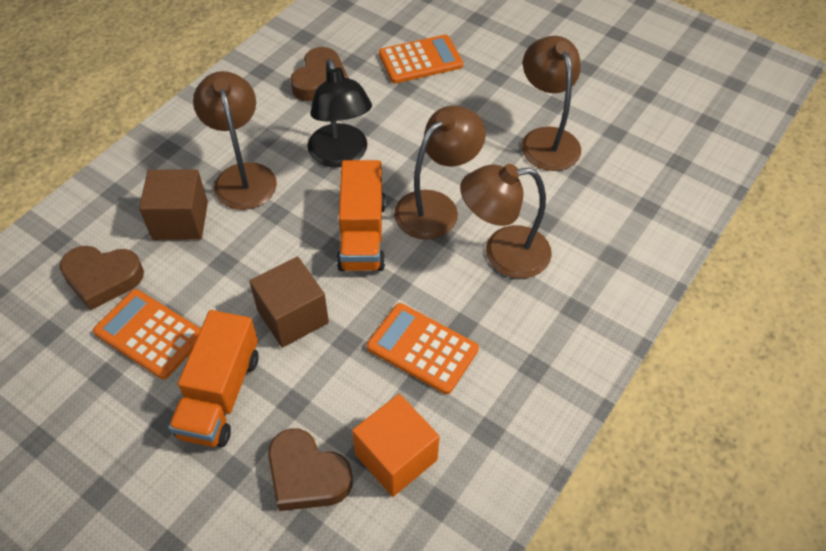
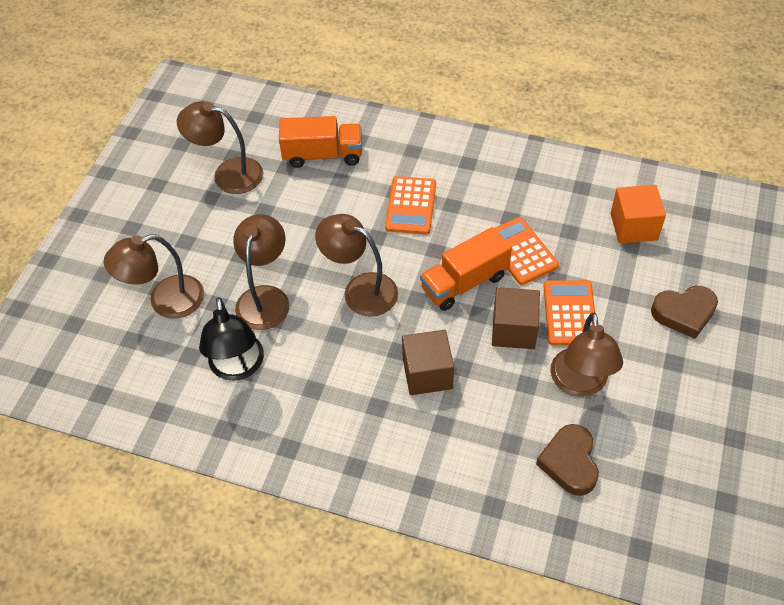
brown heart: [60,246,144,310] [268,428,353,511] [290,47,348,101] = 3 -> [536,424,599,496] [651,286,718,339] = 2
brown lamp: [193,71,277,210] [394,106,486,240] [460,164,552,278] [521,36,581,171] = 4 -> [104,234,204,319] [177,101,263,194] [233,214,289,330] [315,214,398,317] [550,313,623,397] = 5

